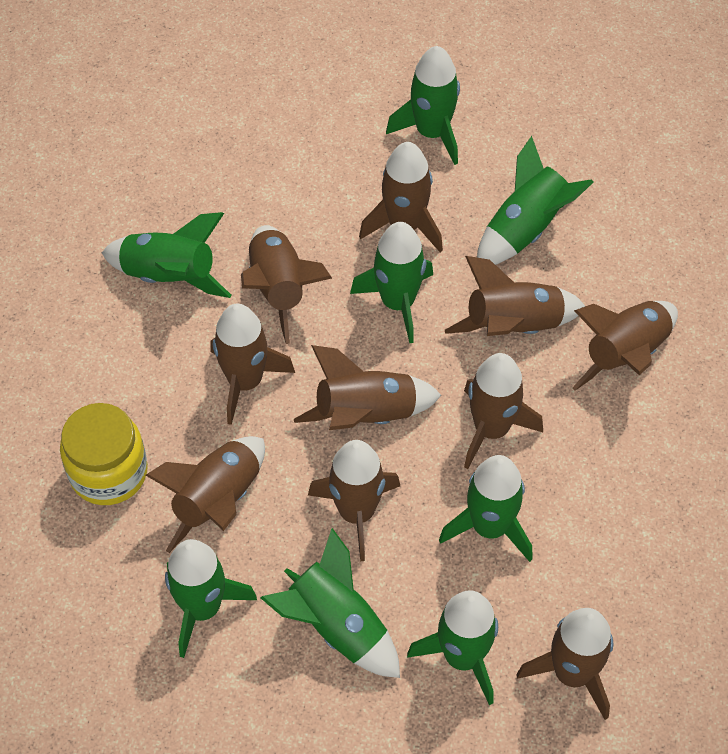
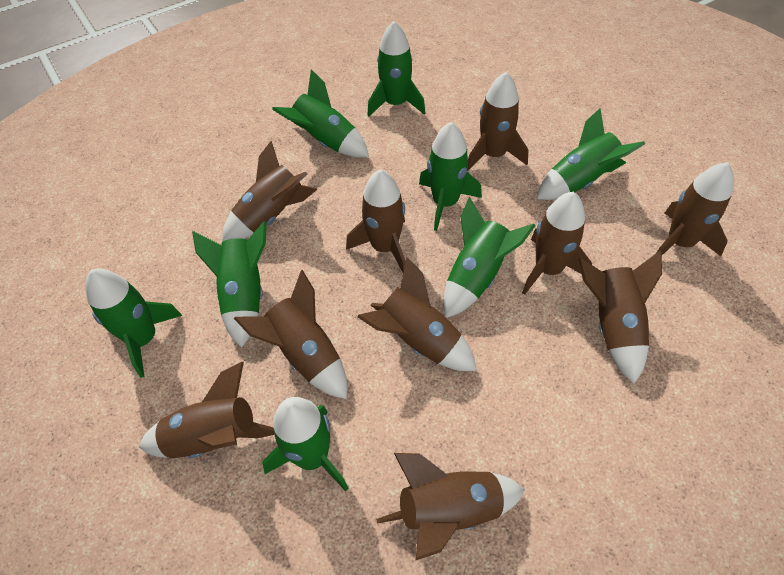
yellow jar: [60,403,148,505] = 1 -> none = 0

